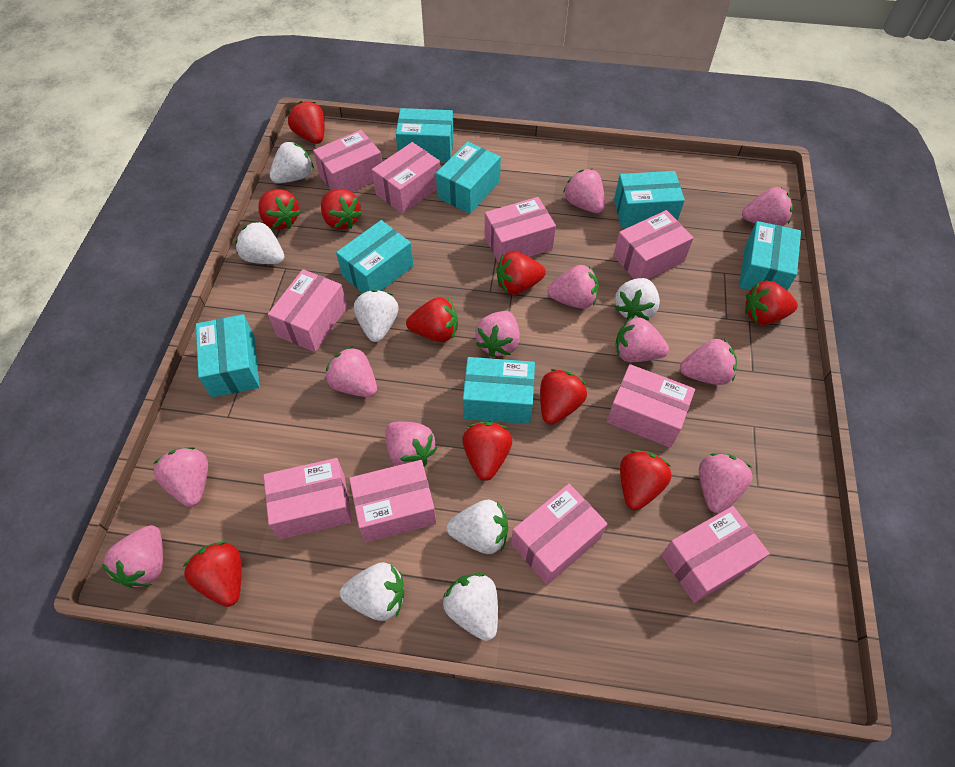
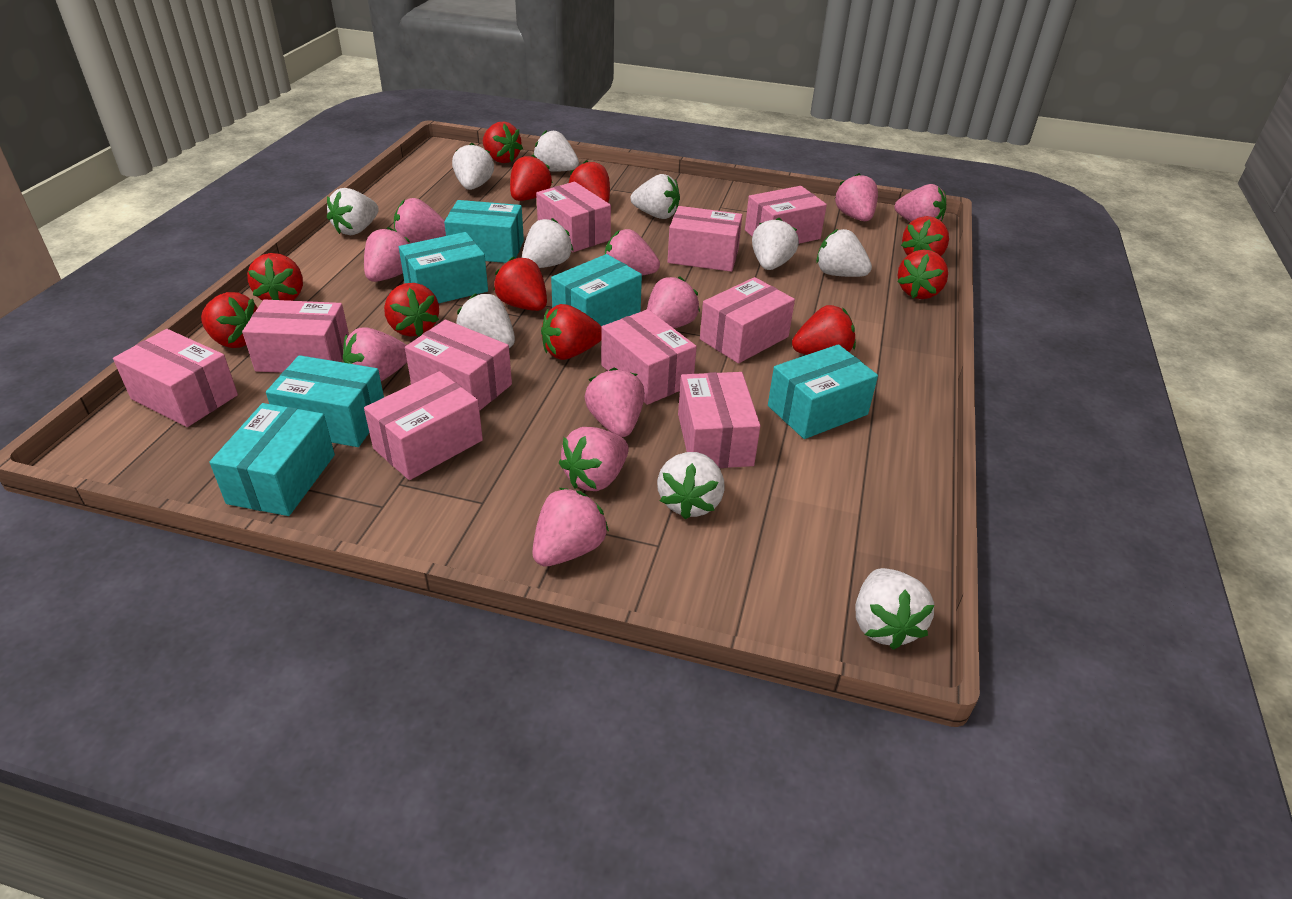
pink strawberry: [102,525,163,588] [153,447,208,507] [326,346,377,397] [385,422,437,467] [475,311,520,357] [547,265,599,309] [563,169,605,213] [616,317,669,362] [680,339,737,385] [699,453,753,513] [742,187,793,226] = 11 -> [343,327,407,381] [364,227,410,282] [394,198,446,243] [532,488,609,566] [559,427,629,491] [585,368,645,437] [605,229,660,275] [647,276,700,328] [835,173,878,221] [895,184,946,222] = 10
red strawberry: [183,542,241,607] [259,189,300,230] [288,101,325,144] [321,189,362,230] [406,297,458,342] [462,422,512,481] [497,251,546,295] [540,369,587,424] [620,450,671,510] [745,281,798,325] = 10 -> [201,292,257,348] [247,253,303,301] [384,283,439,337] [483,122,523,163] [493,256,547,311] [510,154,553,201] [541,304,602,360] [569,160,610,202] [792,305,856,355] [897,250,948,299] [901,216,949,256] = 11
turquoise box: [196,314,260,398] [336,220,414,293] [396,108,454,162] [436,142,501,214] [463,357,535,424] [614,171,685,228] [739,221,801,290] = 7 -> [209,403,335,516] [266,355,384,447] [399,232,488,303] [444,200,524,263] [551,254,642,326] [768,344,878,439] = 6
white strawberry: [235,221,284,264] [270,141,314,183] [340,562,404,621] [354,290,398,342] [443,573,498,641] [447,500,508,554] [615,278,660,320] = 7 -> [327,188,379,235] [452,143,494,190] [456,293,515,348] [522,218,573,268] [533,130,579,172] [631,174,680,219] [657,452,725,519] [752,218,799,270] [816,229,872,277] [856,568,934,650] = 10

